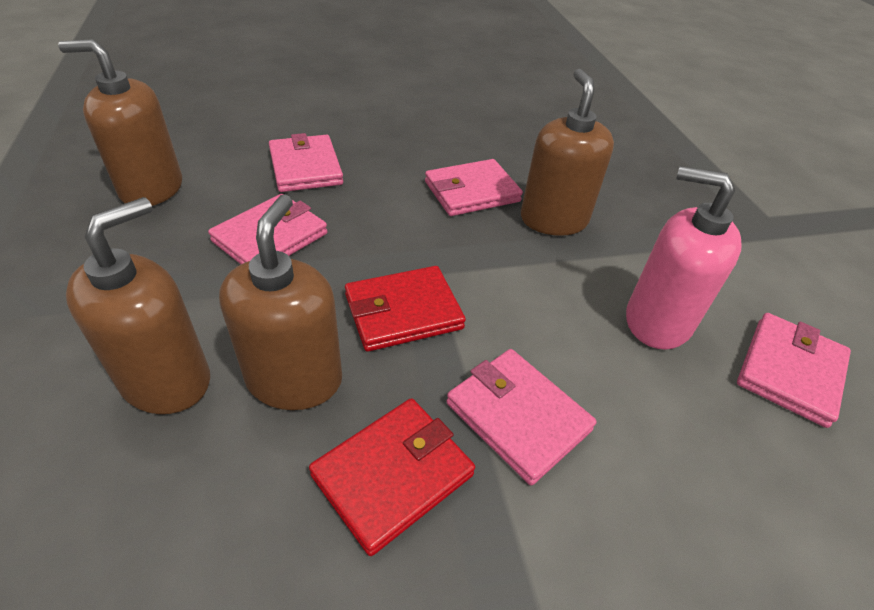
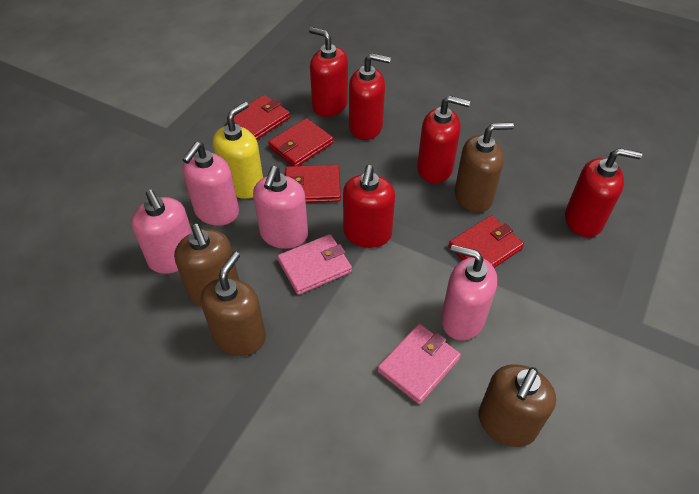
pink soap dispenser: [626,166,741,350] = 1 -> [131,190,192,274] [182,142,239,226] [253,166,308,249] [441,244,497,341] = 4
pink wallet: [208,194,328,264] [269,133,343,192] [425,159,523,216] [446,349,597,485] [737,313,851,428] = 5 -> [277,234,352,295] [377,324,461,404] = 2
red soap dispenser: none = 0 -> [309,27,348,117] [343,165,395,248] [349,53,391,140] [417,95,470,183] [565,148,642,237] = 5
red wallet: [309,398,475,556] [345,266,466,352] = 2 -> [234,95,290,140] [268,118,333,166] [285,165,341,203] [449,215,524,268] = 4
yellow soap dispenser: none = 0 -> [213,102,263,199] = 1

